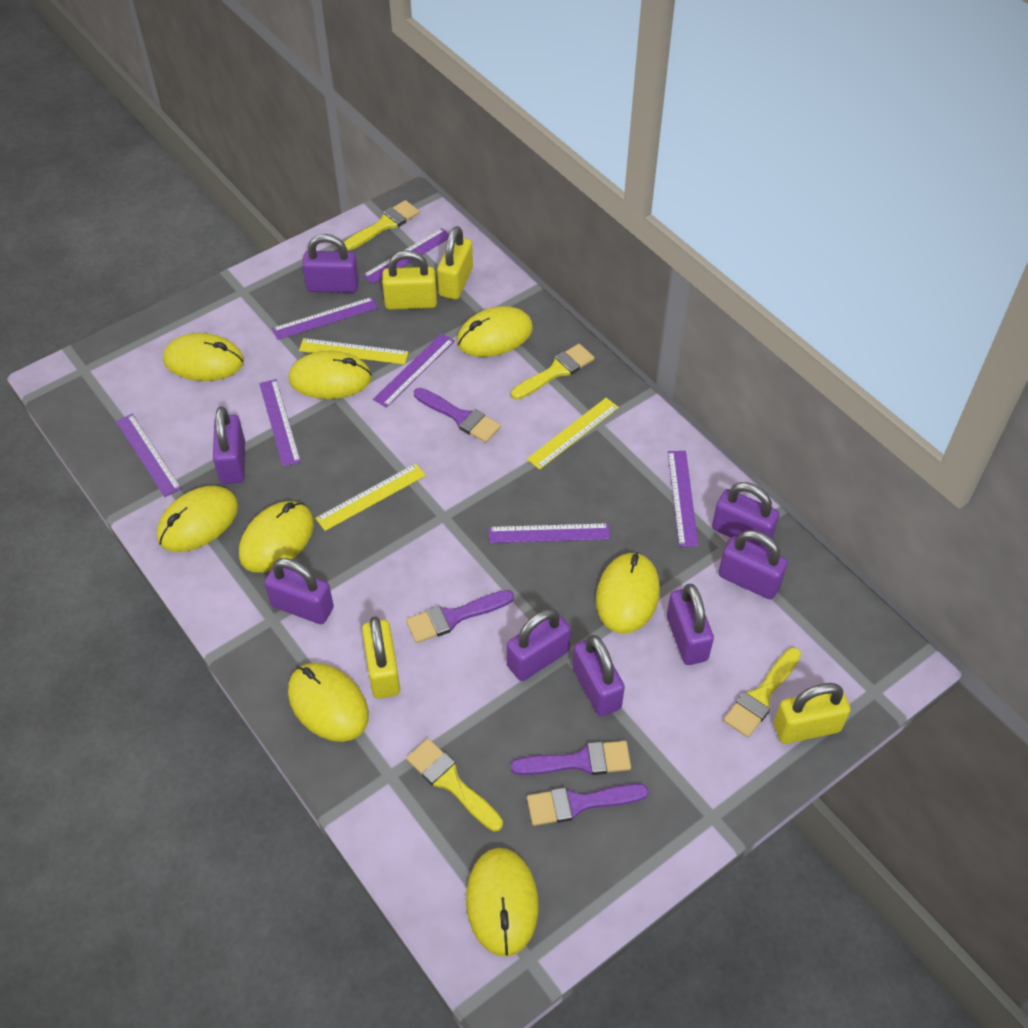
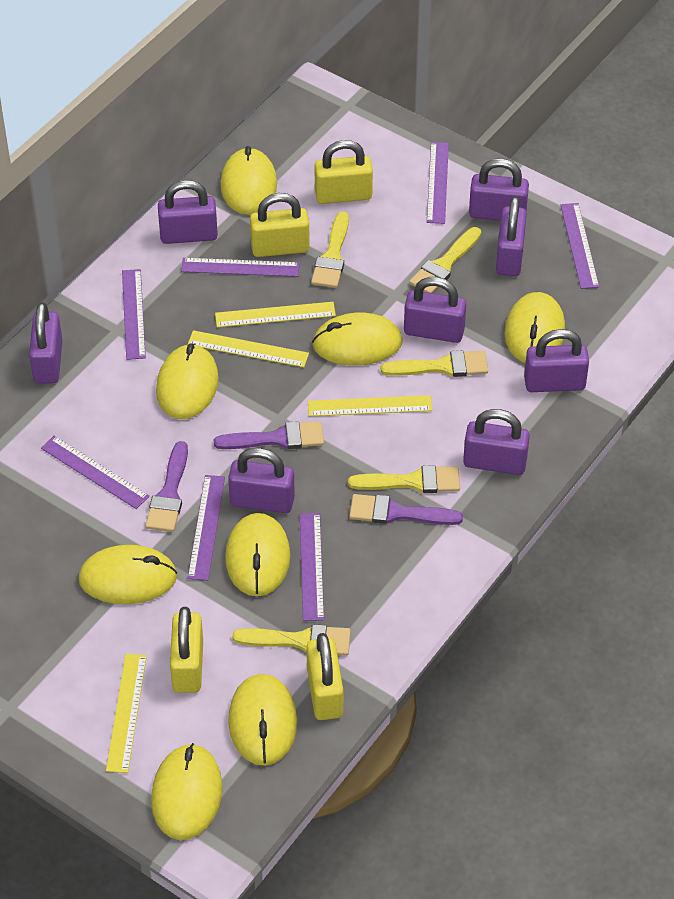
purple brush: [406,590,514,643] [414,388,501,443] [511,741,631,775] [527,784,649,826] = 4 -> [145,441,188,532] [214,421,324,449] [349,494,463,525] = 3
yellow brush: [344,200,420,250] [406,739,503,832] [511,344,595,400] [723,647,801,737] = 4 -> [232,624,351,656] [311,212,349,288] [348,465,460,493] [381,350,488,377] [409,227,481,293] = 5
yellow ruler: [299,338,408,365] [315,463,426,531] [527,398,619,470] = 3 -> [106,654,147,773] [188,330,309,367] [215,302,336,328] [308,395,432,416] = 4

